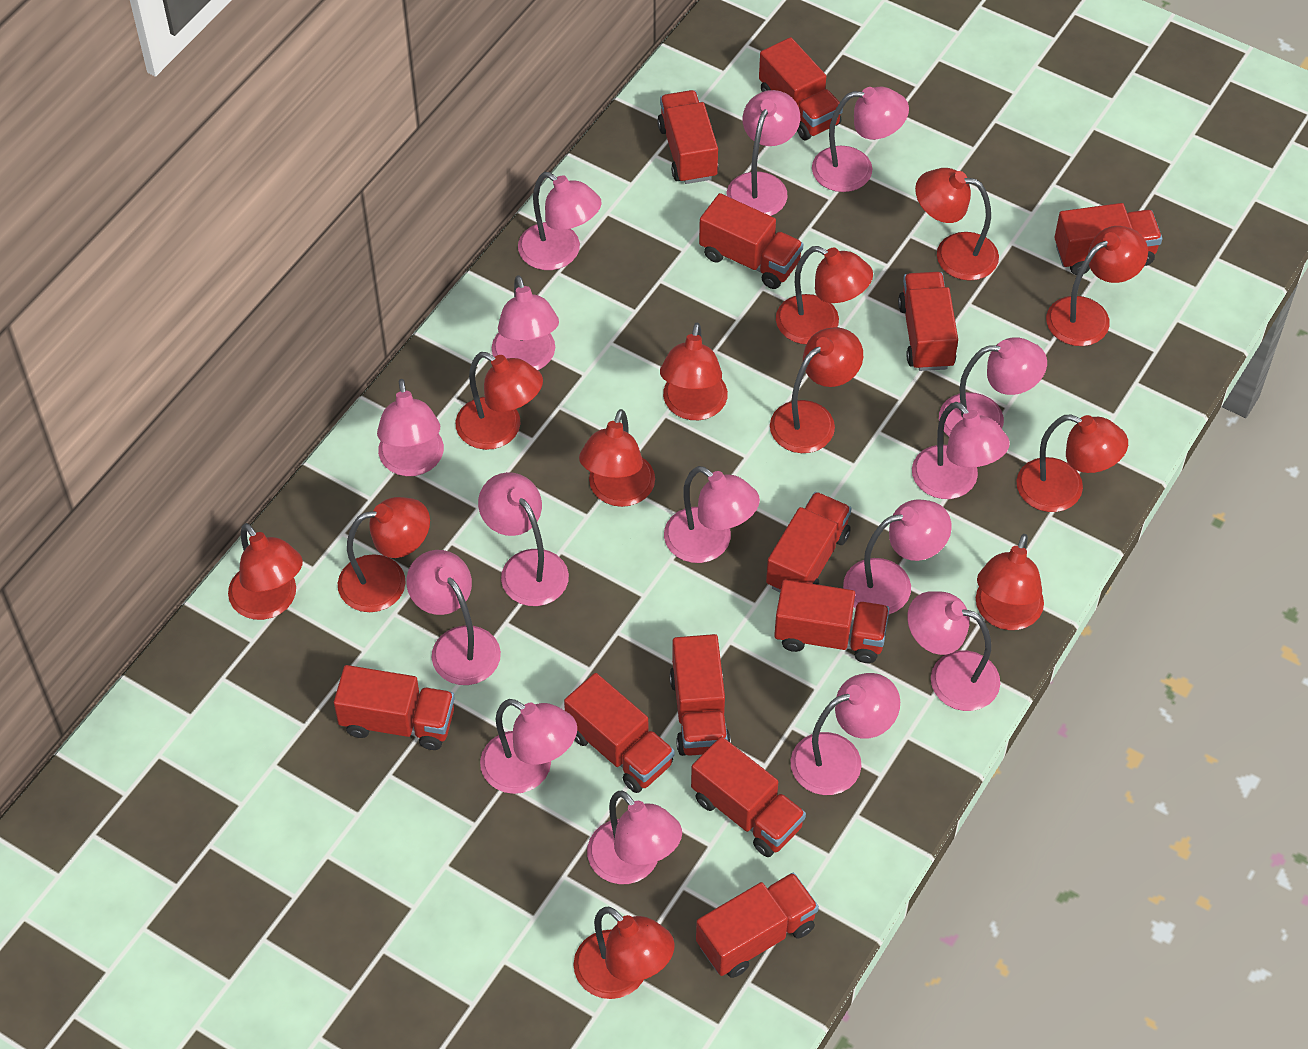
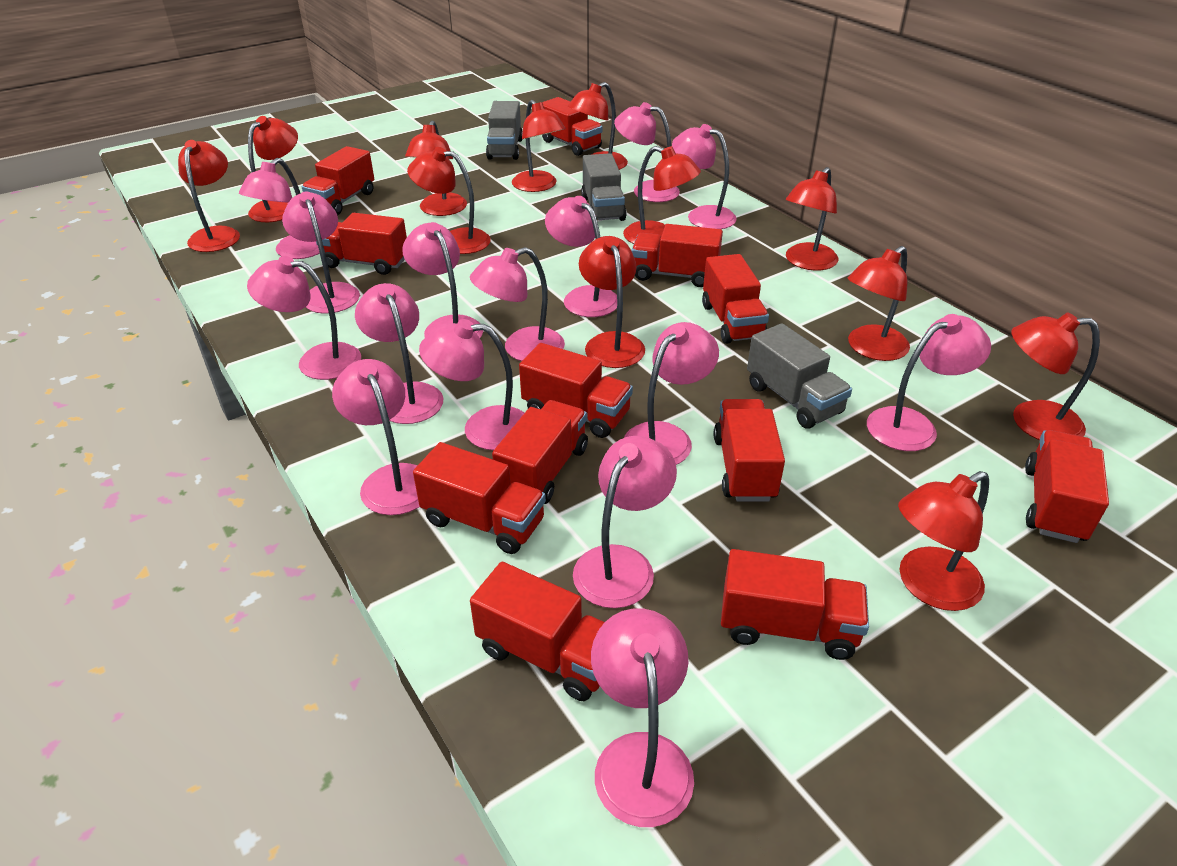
grey truck: none = 0 -> [486,101,523,160] [581,153,627,221] [747,323,852,429] = 3

